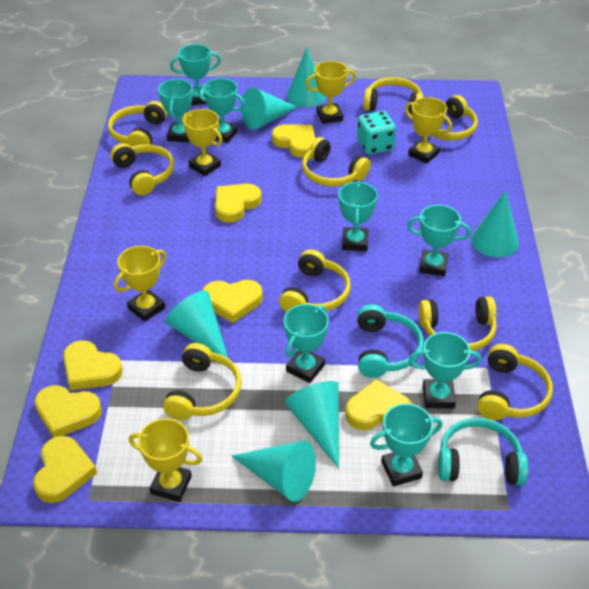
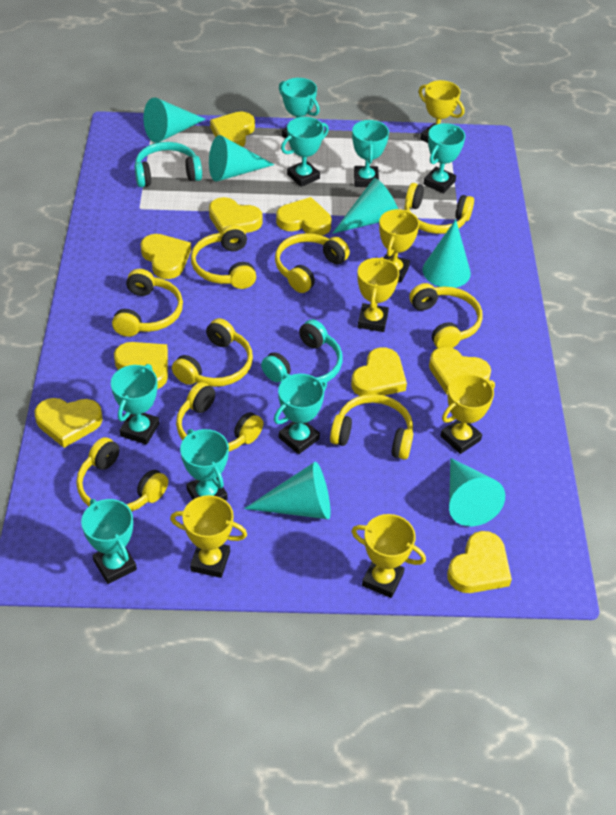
turquoise dice: [357,111,396,155] = 1 -> none = 0
yellow heart: [33,436,97,503] [35,385,102,438] [63,340,123,390] [202,280,263,323] [215,184,262,223] [272,124,315,158] [345,379,412,430] = 7 -> [35,398,103,448] [114,342,168,389] [140,234,191,279] [209,197,263,233] [210,112,255,147] [276,197,331,235] [351,347,407,396] [429,347,491,395] [447,531,512,593] = 9
yellow trophy: [114,246,166,322] [129,418,202,502] [182,109,223,176] [305,61,356,124] [405,97,452,164] = 5 -> [170,495,247,578] [351,514,426,598] [357,257,399,332] [379,209,419,283] [419,80,464,143] [440,374,495,454] = 6

